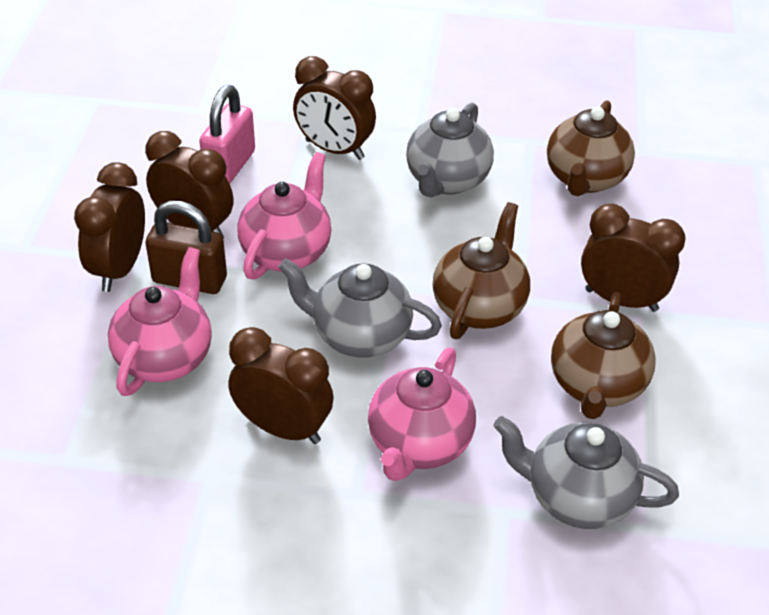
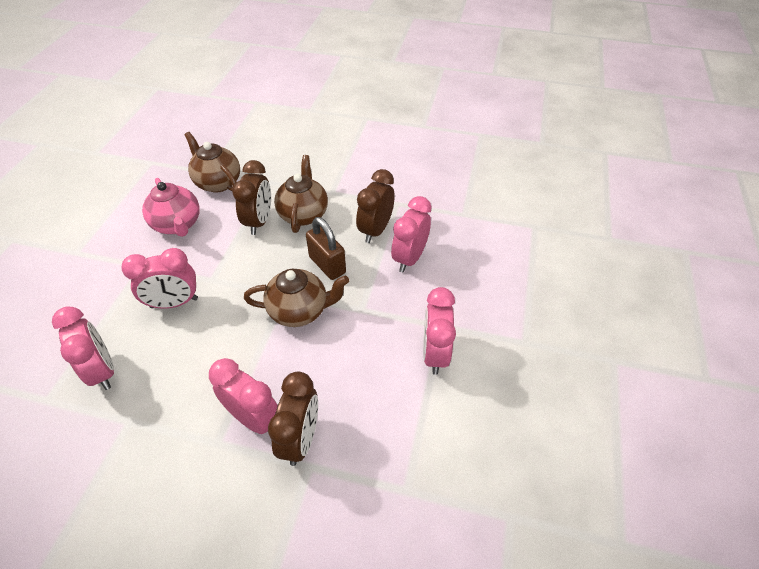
brown clock: [74,162,145,292] [145,131,234,238] [228,327,333,444] [293,56,376,160] [581,204,686,312] = 5 -> [232,160,271,235] [268,371,318,466] [356,169,395,243] = 3
grey teapot: [278,258,442,357] [406,103,494,197] [493,416,679,529] = 3 -> none = 0
pink clock: none = 0 -> [52,307,114,390] [121,248,198,309] [209,358,278,434] [391,196,432,272] [423,287,456,375] = 5
pink padlock: [199,85,255,184] = 1 -> none = 0
pink teapot: [108,247,212,396] [237,152,331,280] [368,348,476,481] = 3 -> [142,178,200,237] = 1

